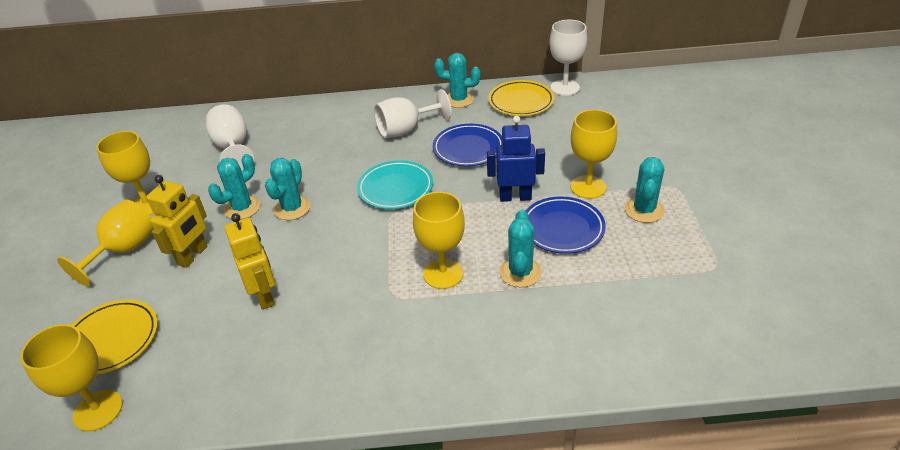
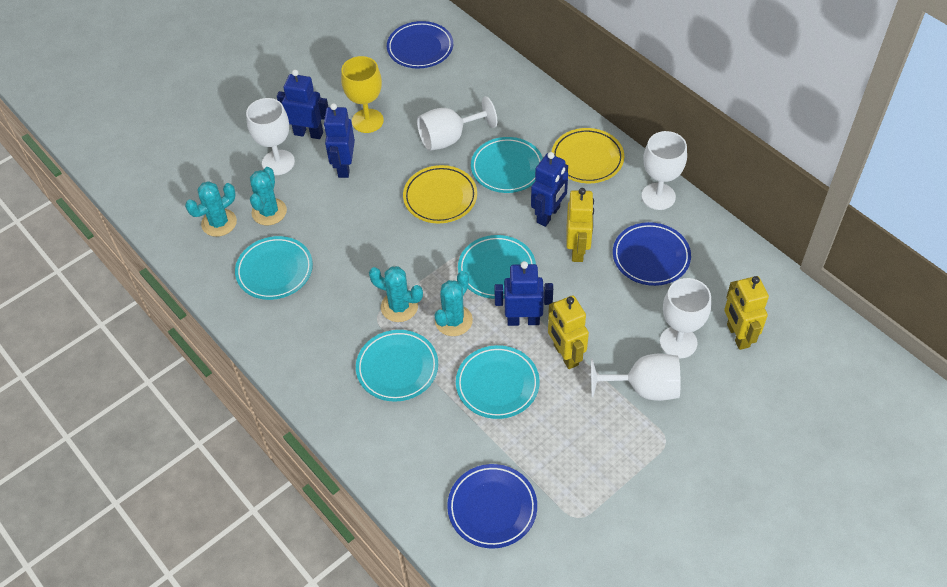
blue plate: [433,124,502,166] [525,196,606,254] = 2 -> [387,21,453,68] [447,464,537,548] [613,222,691,286] = 3
blue robot: [487,116,545,202] = 1 -> [277,70,328,139] [323,103,355,178] [494,261,553,326] [531,152,568,227] = 4
turquoise cactus: [208,154,261,220] [265,158,311,220] [434,53,481,108] [500,209,542,287] [625,157,664,223] = 5 -> [185,181,237,237] [250,167,287,225] [369,266,423,322] [434,271,473,336] = 4
turquoise plate: [357,160,433,209] = 1 -> [235,236,313,300] [356,330,438,402] [456,345,540,419] [458,235,536,299] [471,137,543,193] = 5
white goblet: [206,104,254,171] [374,89,451,138] [550,20,587,96] = 3 -> [246,98,295,175] [417,96,497,151] [591,354,681,401] [642,131,687,210] [660,278,711,358] = 5
yellow goblet: [20,324,123,432] [57,200,154,286] [97,131,154,215] [413,192,465,289] [571,110,617,199] = 5 -> [341,56,384,133] = 1
yellow robot: [146,175,208,268] [225,213,275,310] = 2 -> [548,295,589,369] [566,188,594,262] [724,276,769,350] = 3

